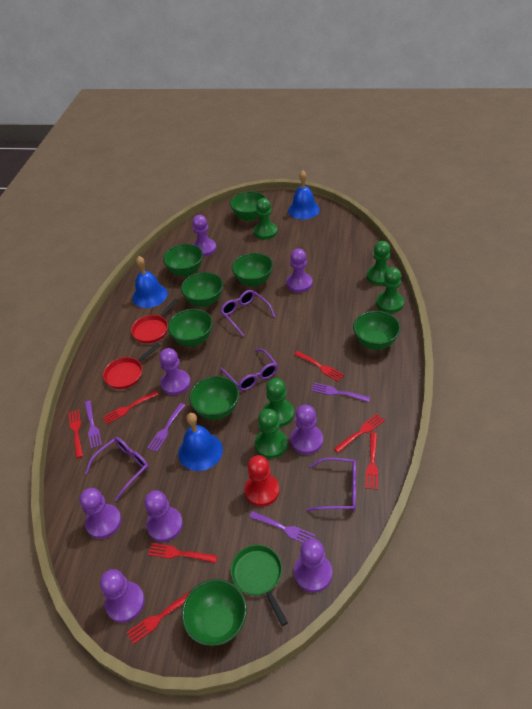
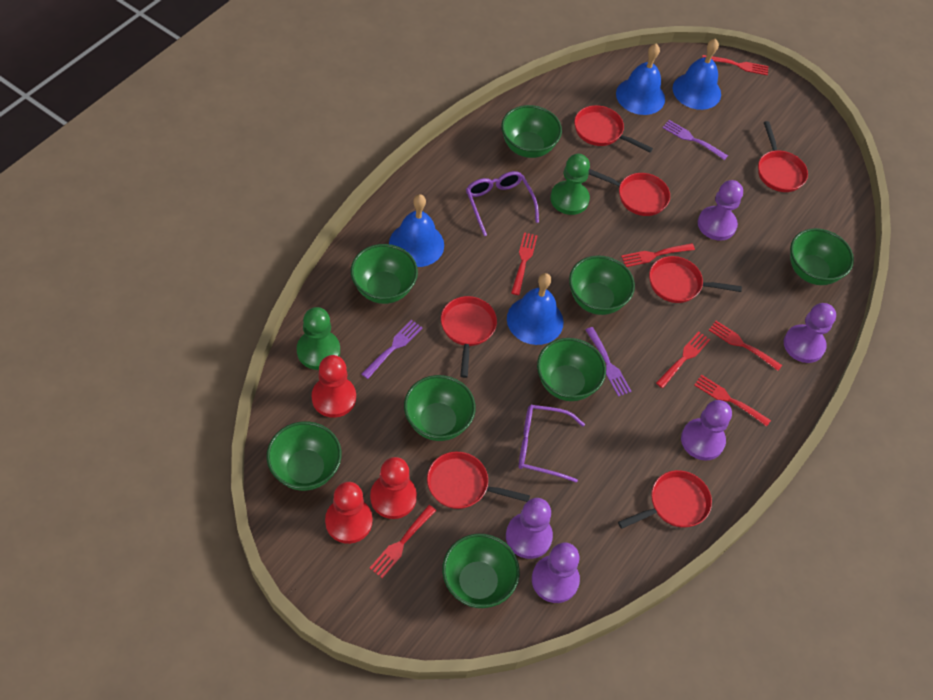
blue bell: [132,256,168,308] [178,413,223,471] [288,170,320,219] = 3 -> [389,194,444,267] [507,273,563,345] [616,44,665,115] [673,39,721,110] = 4
green pan: [231,545,288,626] = 1 -> none = 0
green pawn: [254,198,278,240] [255,409,288,459] [263,378,294,427] [367,241,390,285] [376,267,404,313] = 5 -> [297,307,340,370] [550,154,590,215] = 2
purple fork: [85,401,102,449] [147,403,185,452] [249,511,316,543] [311,382,371,402] = 4 -> [361,320,423,379] [586,327,632,397] [663,120,728,160] = 3
purple glasses: [85,437,149,501] [220,290,276,336] [220,349,278,391] [307,457,356,511] = 4 -> [466,171,539,236] [519,405,585,483] = 2
purple pawn: [80,488,122,539] [100,569,145,623] [144,490,183,542] [159,348,191,395] [192,215,216,257] [286,249,313,293] [290,405,323,455] [294,538,332,593] = 8 -> [506,498,553,559] [532,543,580,603] [681,400,732,460] [698,180,743,241] [784,303,836,363] = 5
red pan: [103,343,161,389] [131,299,179,343] = 2 -> [427,452,530,509] [441,296,497,378] [574,105,653,152] [588,169,670,216] [618,470,712,529] [649,256,742,303] [758,121,808,192] = 7
red pawn: [244,455,280,507] = 1 -> [312,355,356,418] [325,482,373,544] [370,457,417,519] = 3

